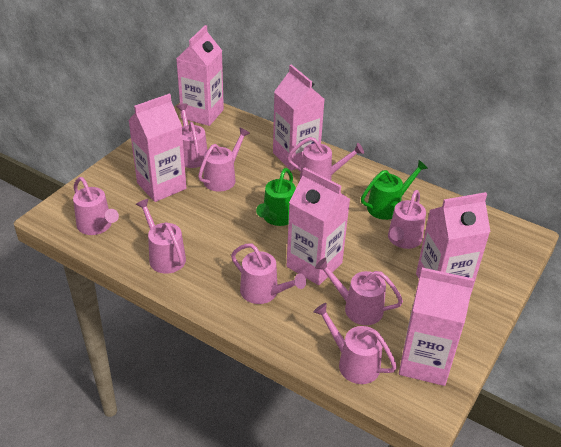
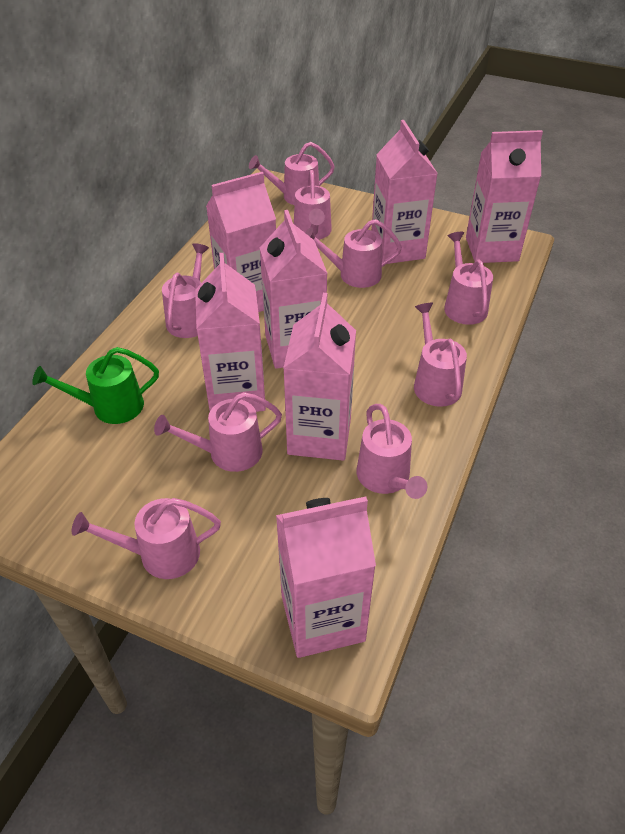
green watering can: [256,168,296,226] [361,160,428,220] = 2 -> [32,347,159,424] = 1
pink carton: [128,93,186,202] [176,25,224,126] [273,65,324,171] [287,167,350,285] [399,268,474,386] [416,192,490,293] = 6 -> [195,253,266,412] [206,172,276,312] [260,210,328,369] [276,496,376,658] [283,293,356,461] [372,120,438,264] [466,130,543,263] = 7

